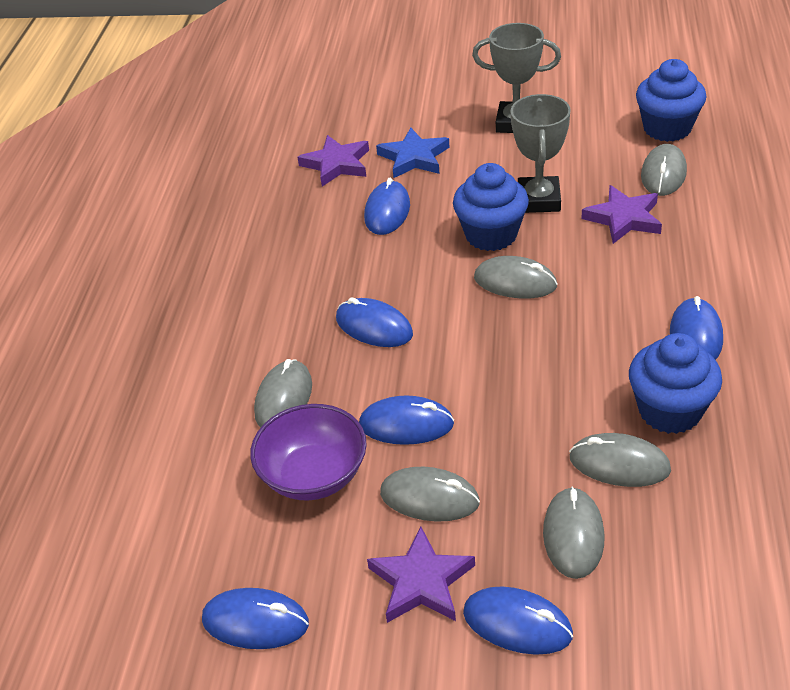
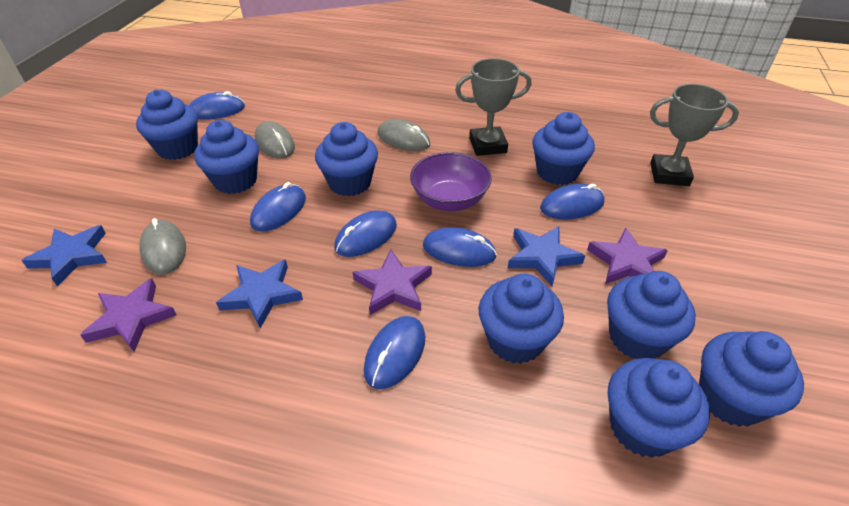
blue cupcake: [453,163,529,251] [629,333,722,434] [636,59,706,142] = 3 -> [136,89,198,160] [194,120,259,194] [315,122,378,196] [479,273,564,364] [532,112,595,185] [607,271,696,359] [608,358,710,458] [699,331,804,427] = 8
blue star: [376,128,450,178] = 1 -> [21,225,107,286] [216,259,303,329] [508,226,585,286] = 3
grey mouse: [254,359,312,428] [380,467,480,522] [474,256,557,298] [543,487,605,579] [569,433,671,487] [641,144,687,196] = 6 -> [139,218,186,275] [255,121,295,158] [377,119,430,151] = 3

